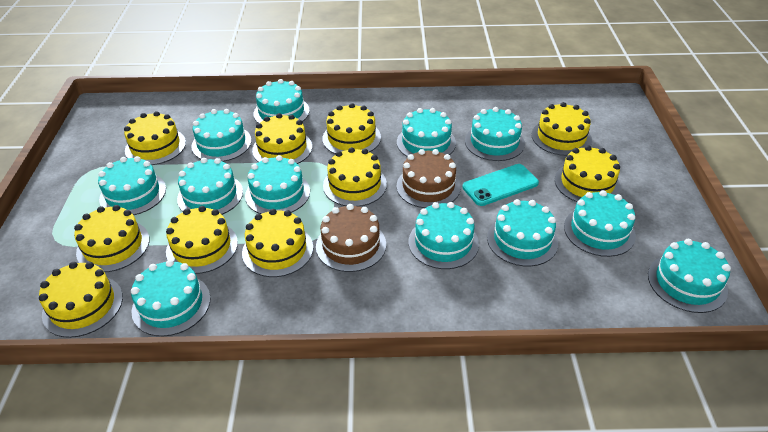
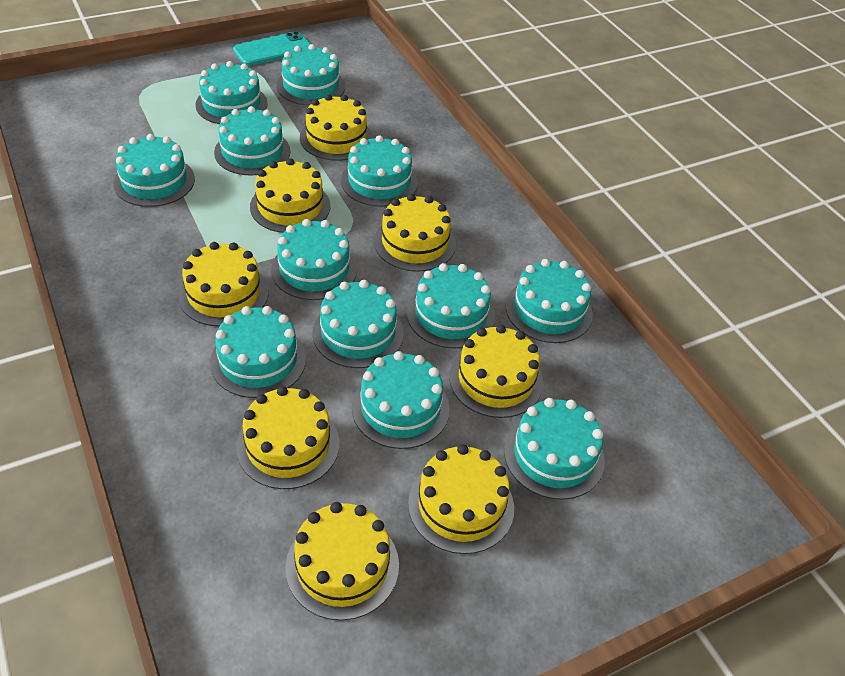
brown cake: [316,204,386,272] [396,149,461,208] = 2 -> none = 0
yellow cake: [39,262,123,338] [74,205,149,272] [124,111,186,165] [166,206,238,274] [242,209,313,277] [252,113,312,164] [322,103,381,154] [323,147,387,207] [532,102,592,156] [555,145,621,202] = 10 -> [178,242,269,326] [236,386,339,489] [250,158,330,233] [285,502,399,620] [300,94,373,161] [374,194,456,272] [408,444,514,554] [449,325,543,418] = 8

